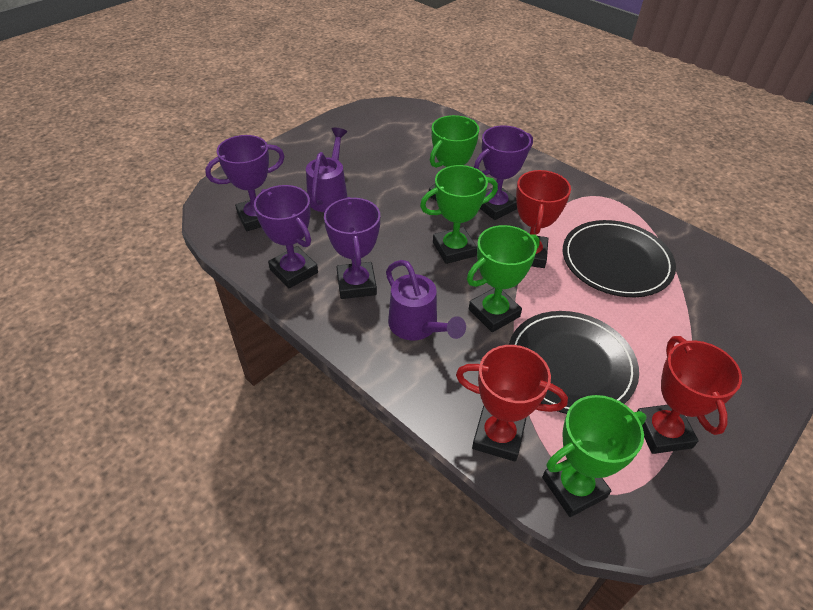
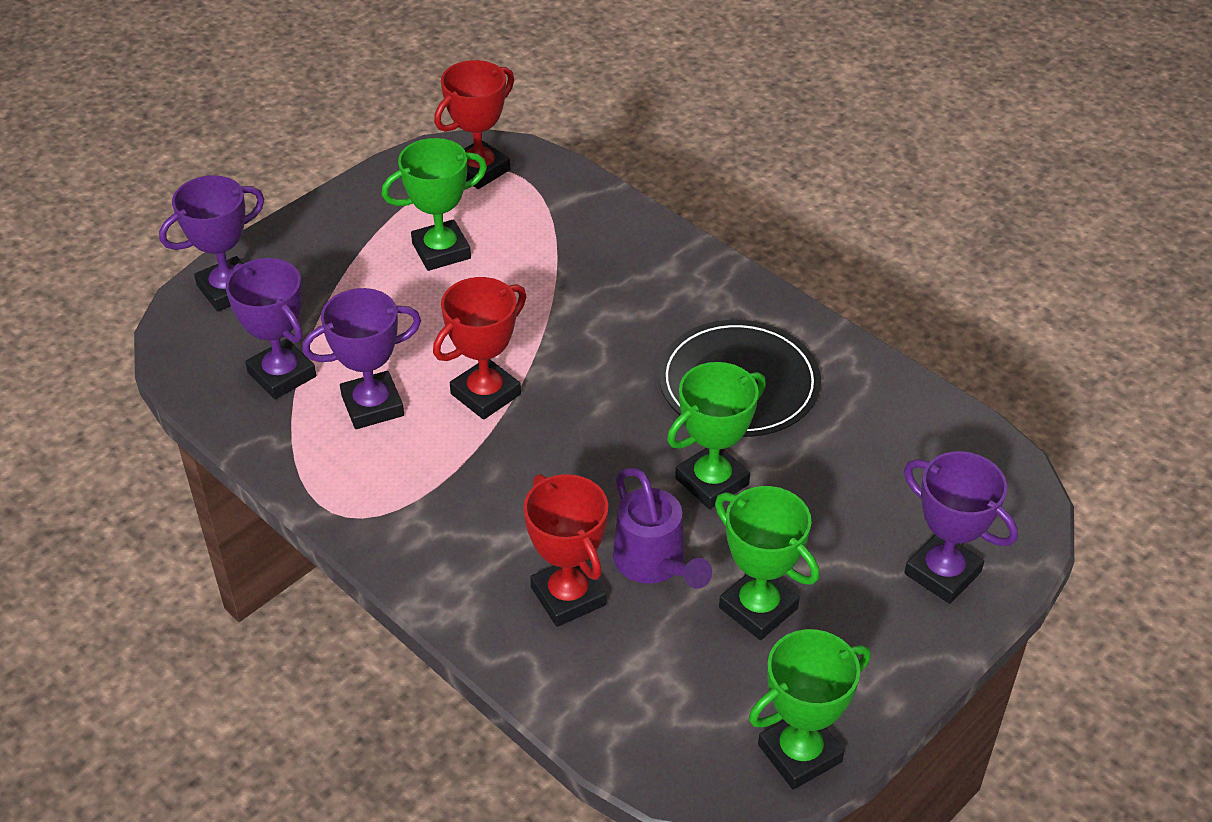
black plate: [509,311,639,414] [563,220,676,297] = 2 -> [659,320,821,437] = 1
purple watering can: [306,127,348,212] [386,260,466,340] = 2 -> [613,468,712,589] = 1

